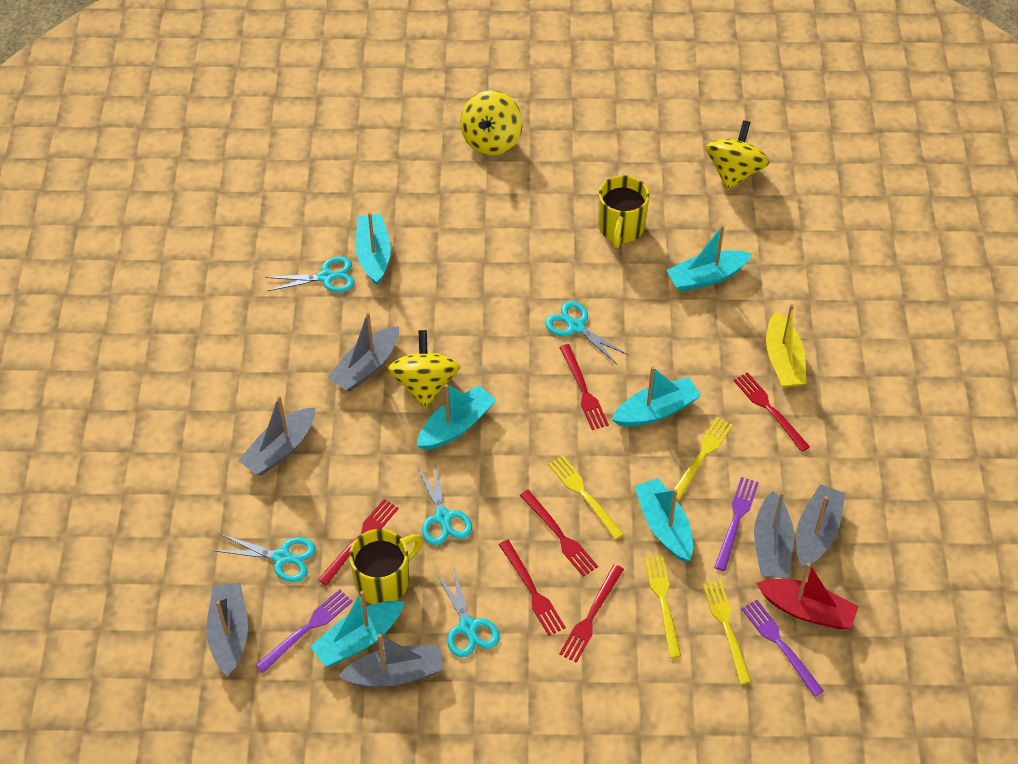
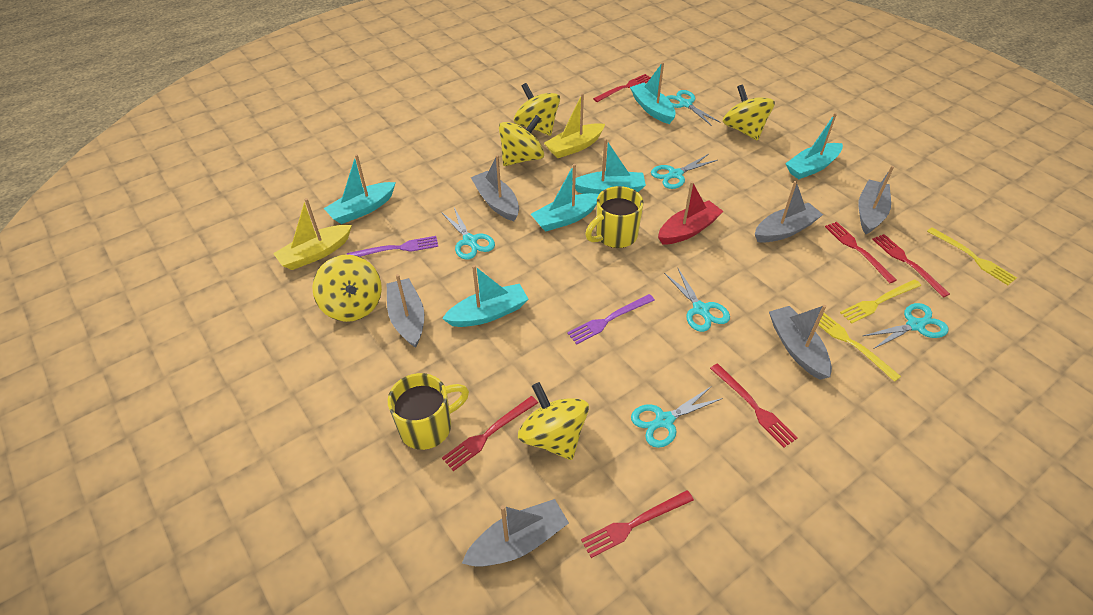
purple fork: [255,589,353,673] [714,477,759,571] [742,600,824,697] = 3 -> [347,236,438,257] [567,294,655,344] = 2
turquoise scissors: [216,535,316,582] [265,256,355,292] [418,464,472,546] [436,568,499,658] [545,301,628,364] = 5 -> [441,208,495,260] [631,386,723,448] [651,154,718,189] [664,267,730,332] [666,90,721,126] [863,303,949,349] = 6
yellow boat: [766,304,807,388] = 1 -> [273,198,352,270] [544,93,605,158] = 2
yellow fork: [548,455,624,540] [645,555,681,658] [673,417,733,501] [702,580,752,685] = 4 -> [818,313,901,382] [840,279,921,324] [927,227,1017,285] = 3
yellow spinning top: [388,330,460,408] [460,90,523,156] [706,120,770,191] = 3 -> [312,255,382,322] [499,115,544,166] [514,83,560,136] [518,382,589,460] [723,84,775,141] = 5

